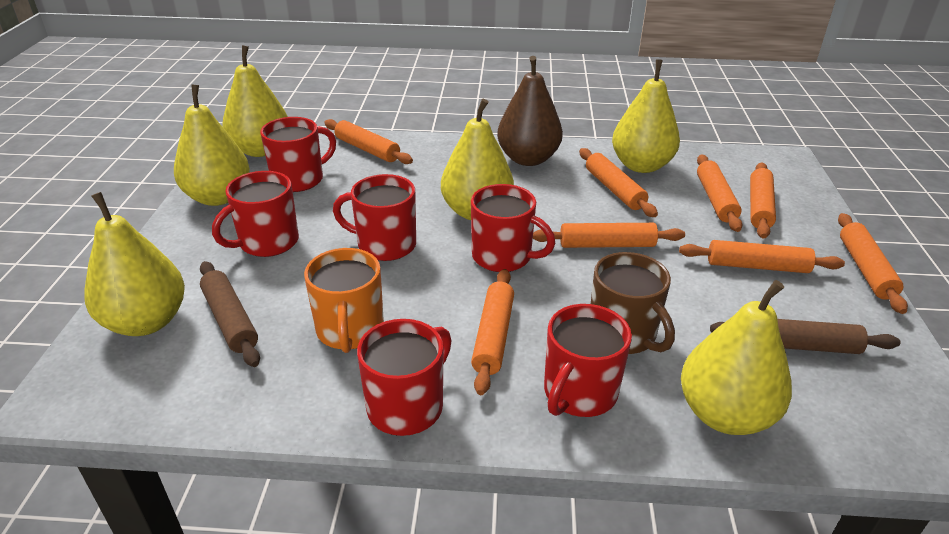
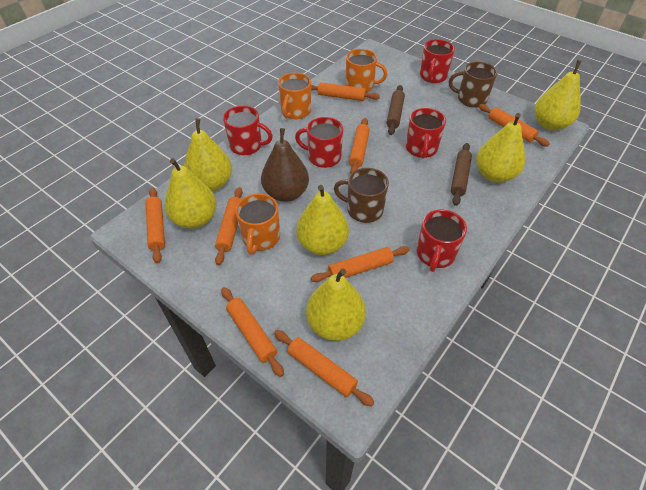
brown mug: [591,252,675,354] = 1 -> [334,168,389,223] [449,62,497,108] = 2
orange mug: [304,248,384,353] = 1 -> [235,193,280,255] [278,73,311,119] [346,49,387,93] = 3
red mug: [212,171,299,257] [260,117,336,192] [333,174,416,261] [357,319,451,436] [471,184,555,272] [544,304,632,417] = 6 -> [223,106,273,155] [295,117,343,168] [406,108,446,159] [416,210,467,272] [420,39,455,83] = 5

